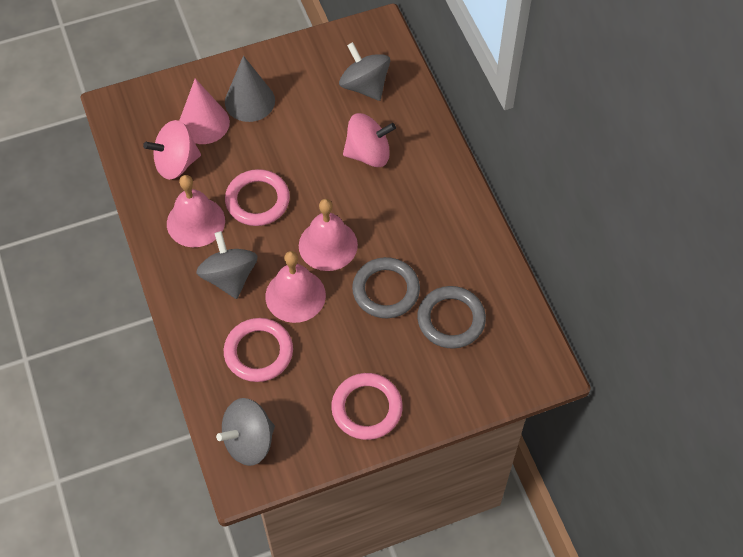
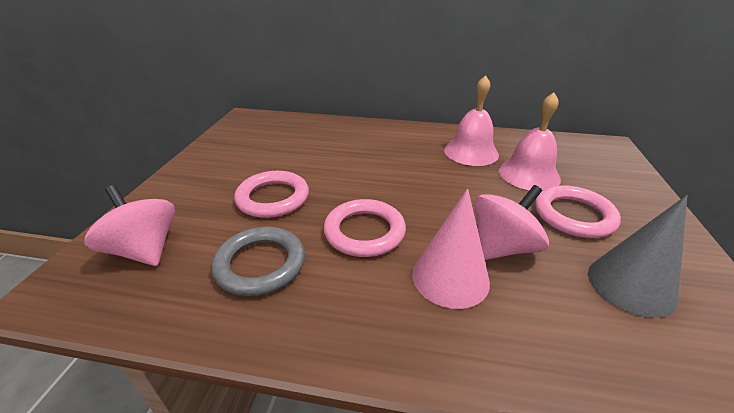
grey ring: [352,257,420,318] [417,286,486,349] = 2 -> [211,227,305,297] = 1
grey spinning top: [196,231,257,299] [216,398,275,466] [339,42,390,101] = 3 -> none = 0
pink bell: [167,175,225,247] [265,251,326,323] [299,199,358,271] = 3 -> [444,75,499,166] [499,92,561,191] = 2

